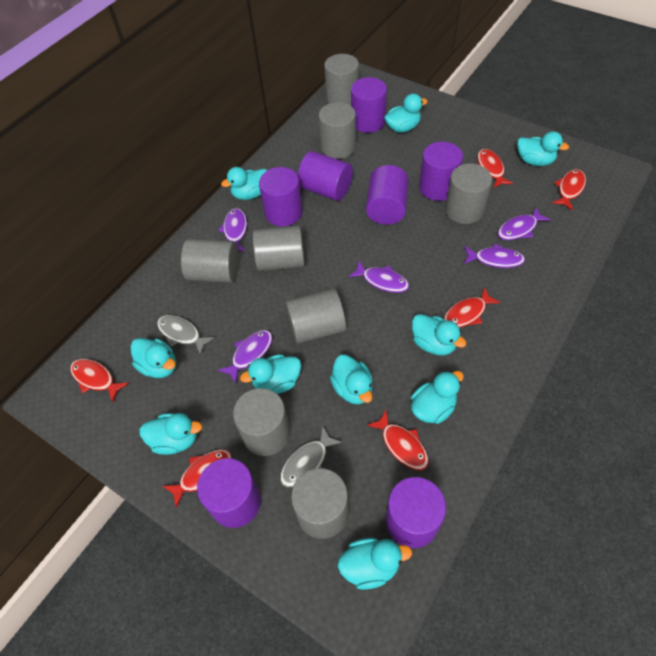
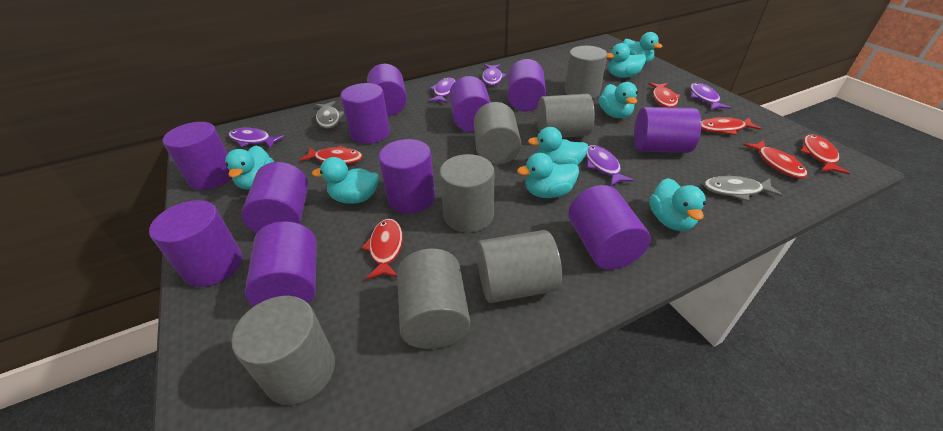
grey cylinder: [181,239,239,283] [233,388,290,456] [253,225,305,271] [285,288,346,344] [291,468,349,539] [319,102,356,159] [324,54,359,106] [445,163,492,224] = 8 -> [232,296,335,405] [397,249,470,349] [439,154,494,233] [474,102,521,165] [477,230,562,303] [537,94,595,138] [565,46,607,99] = 7
purple cylinder: [197,458,261,528] [259,167,303,226] [298,151,353,201] [351,77,387,133] [366,165,409,225] [386,477,446,548] [419,142,463,201] = 7 -> [149,200,242,287] [163,122,232,190] [242,162,308,233] [245,222,317,306] [341,83,390,144] [367,64,407,116] [378,139,435,213] [449,76,491,132] [508,59,546,112] [568,185,651,270] [634,107,702,153] = 11
turquoise duck: [131,338,176,378] [139,413,202,455] [221,167,267,200] [240,354,301,394] [330,355,373,405] [338,538,412,590] [384,94,428,133] [411,371,464,424] [412,314,466,356] [517,131,569,166] = 10 -> [225,146,274,190] [312,157,379,204] [517,153,579,198] [528,127,588,165] [599,82,638,118] [607,43,646,78] [623,32,663,63] [649,178,706,231] = 8

